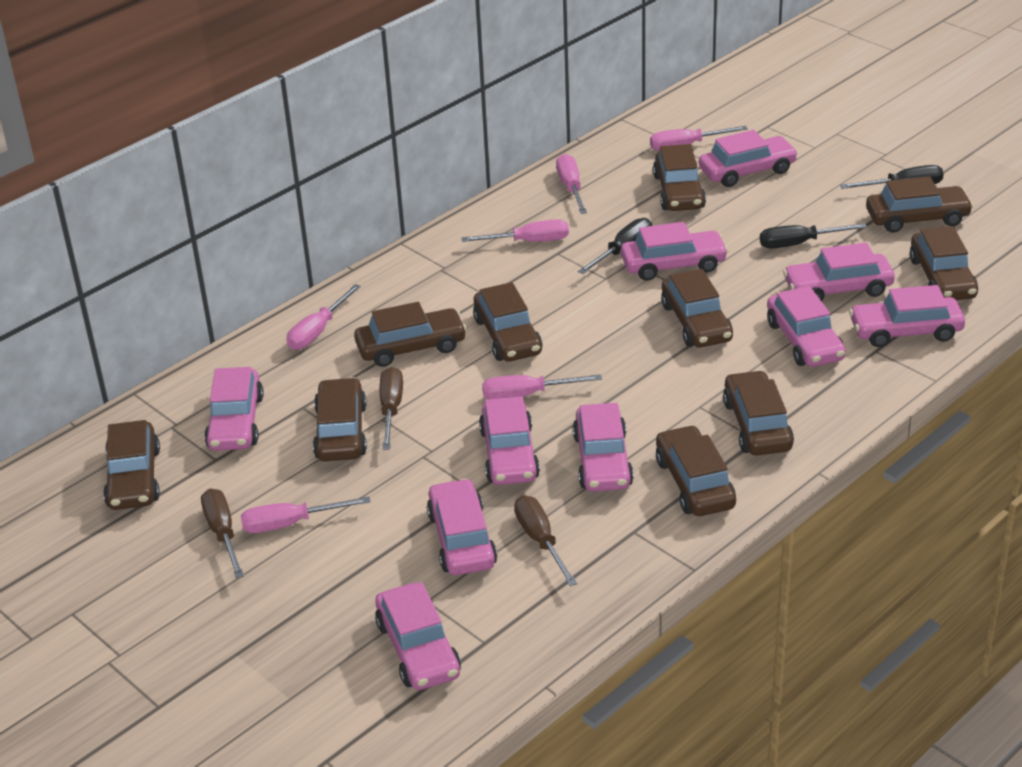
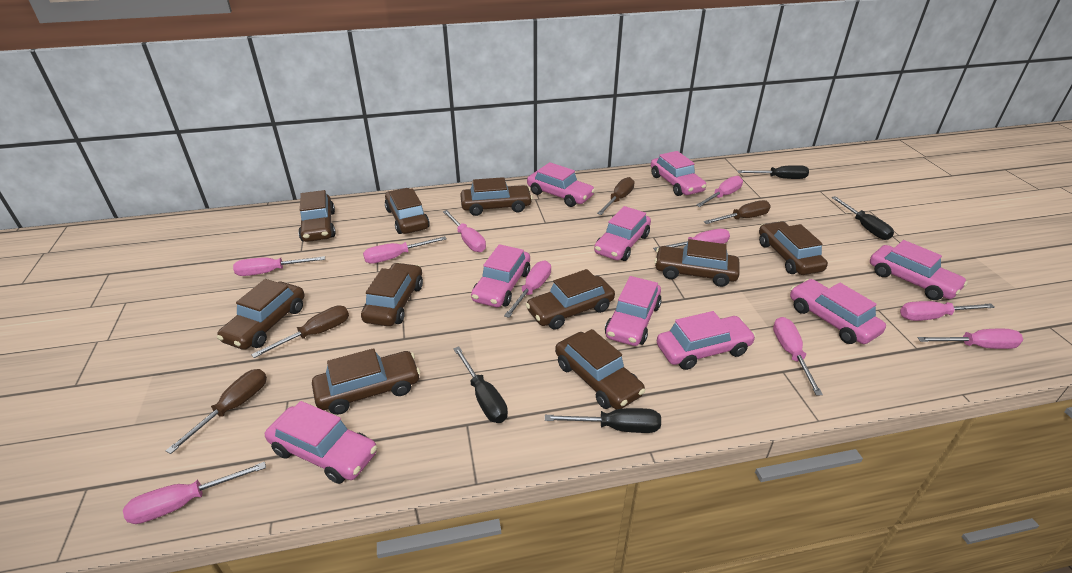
black screwdriver: [578,218,652,274] [760,223,867,248] [840,165,944,189] = 3 -> [453,347,508,423] [545,408,661,433] [737,165,809,179] [832,196,894,240] = 4
brown screwdriver: [201,489,244,579] [380,367,403,450] [514,495,577,586] = 3 -> [166,369,267,454] [251,305,349,358] [597,177,635,215] [704,200,771,224] = 4
pink car: [204,367,264,451] [375,582,461,690] [427,478,497,575] [479,396,540,485] [573,403,634,492] [621,222,728,281] [699,130,798,187] [767,286,846,367] [783,243,895,301] [849,285,965,347] = 10 -> [265,401,377,484] [471,244,530,307] [527,162,595,207] [594,206,651,261] [605,276,662,346] [651,151,707,196] [657,311,756,370] [790,279,886,344] [870,240,968,300] = 9
pink screwdriver: [241,496,371,533] [287,284,361,350] [462,219,569,242] [482,374,602,399] [556,154,587,214] [650,126,748,151] = 6 -> [123,462,266,524] [233,256,325,276] [363,236,447,264] [443,210,486,252] [504,261,551,318] [653,229,730,251] [696,176,743,207] [773,317,823,395] [900,301,995,321] [917,328,1023,349] = 10

